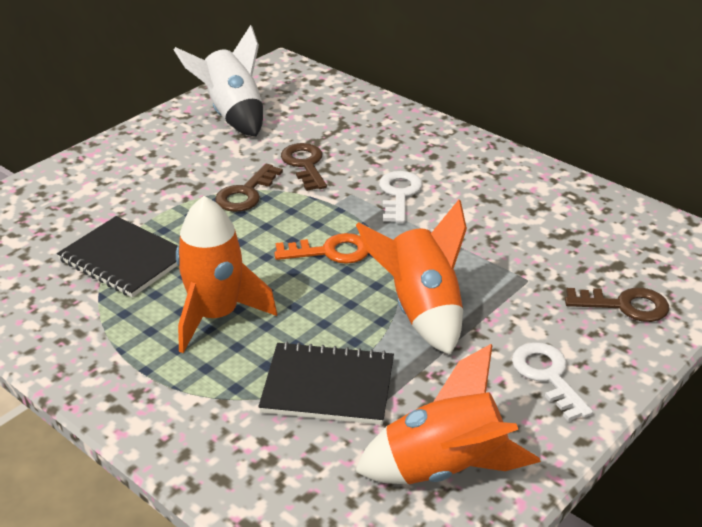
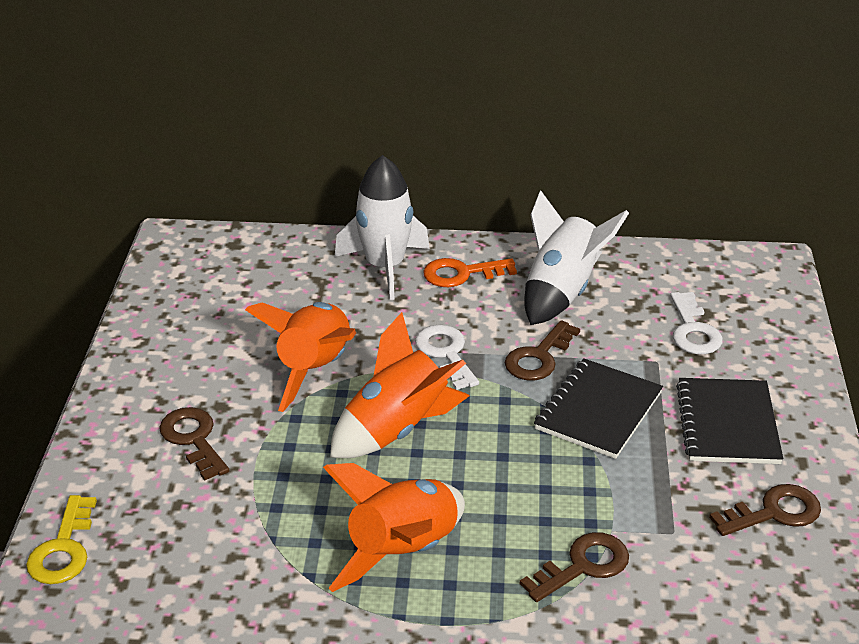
brown key: [215,164,283,212] [281,143,327,191] [565,288,669,322] = 3 -> [159,407,229,481] [505,320,580,380] [520,532,629,602] [709,484,821,536] = 4
white rocket: [174,25,263,136] = 1 -> [334,155,430,300] [524,190,629,325] = 2
yellow key: none = 0 -> [26,495,97,584] = 1

